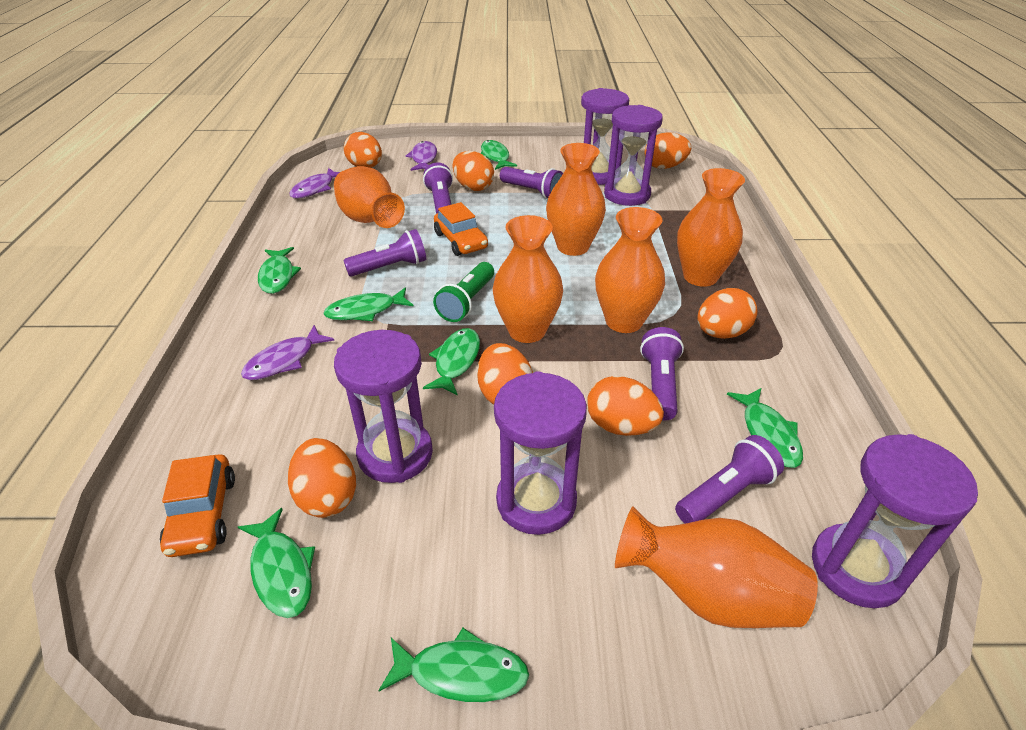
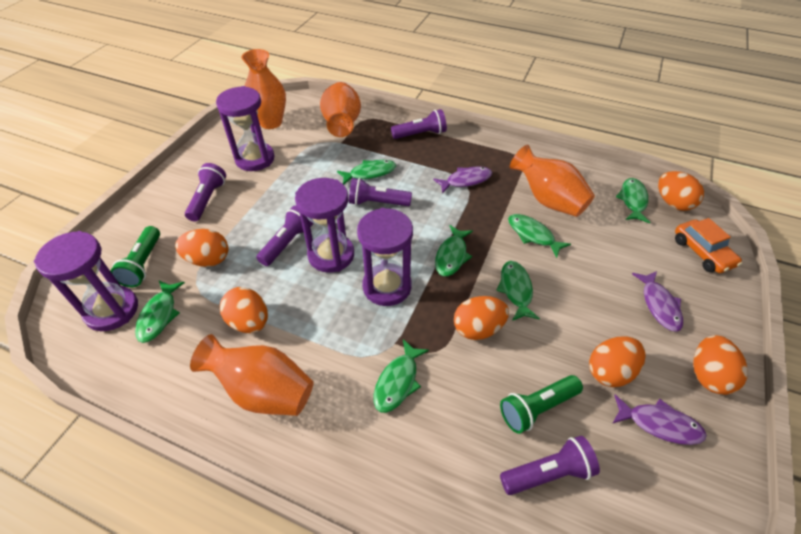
green flashlight: [433,262,494,322] = 1 -> [110,226,160,287] [500,375,583,434] = 2
orange car: [160,454,235,557] [434,202,488,256] = 2 -> [675,218,742,273] = 1
orange egg: [288,438,356,518] [344,132,382,168] [453,151,494,191] [477,343,533,405] [587,376,664,436] [644,132,691,169] [697,288,758,339] = 7 -> [175,229,228,267] [220,287,268,333] [454,296,509,340] [589,336,646,387] [658,171,704,211] [693,335,748,395] = 6
orange vase: [334,166,405,228] [493,215,563,343] [546,143,606,256] [595,207,665,333] [615,506,818,628] [677,168,745,287] = 6 -> [190,334,313,416] [241,49,286,129] [320,82,361,137] [510,145,595,217] = 4
purple hourglass: [334,330,433,483] [494,371,587,535] [581,88,629,185] [604,105,663,206] [812,434,978,608] = 5 -> [34,231,138,331] [216,86,275,171] [295,178,354,273] [357,208,413,306] = 4

